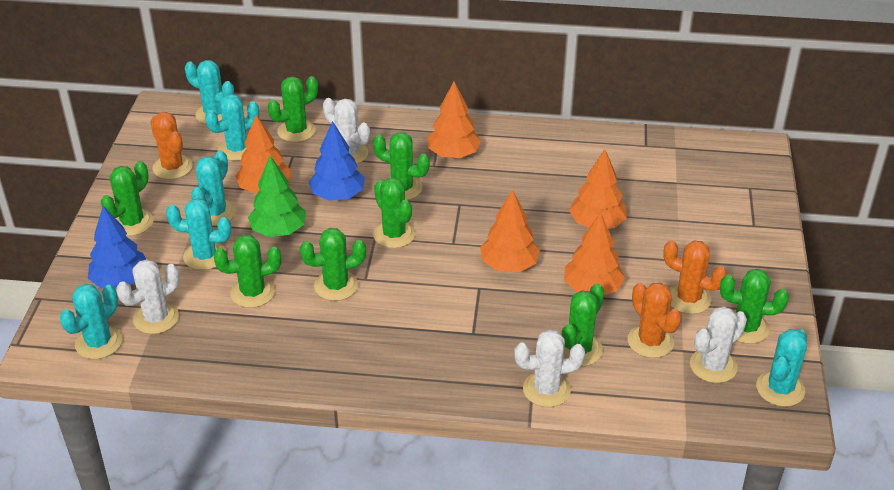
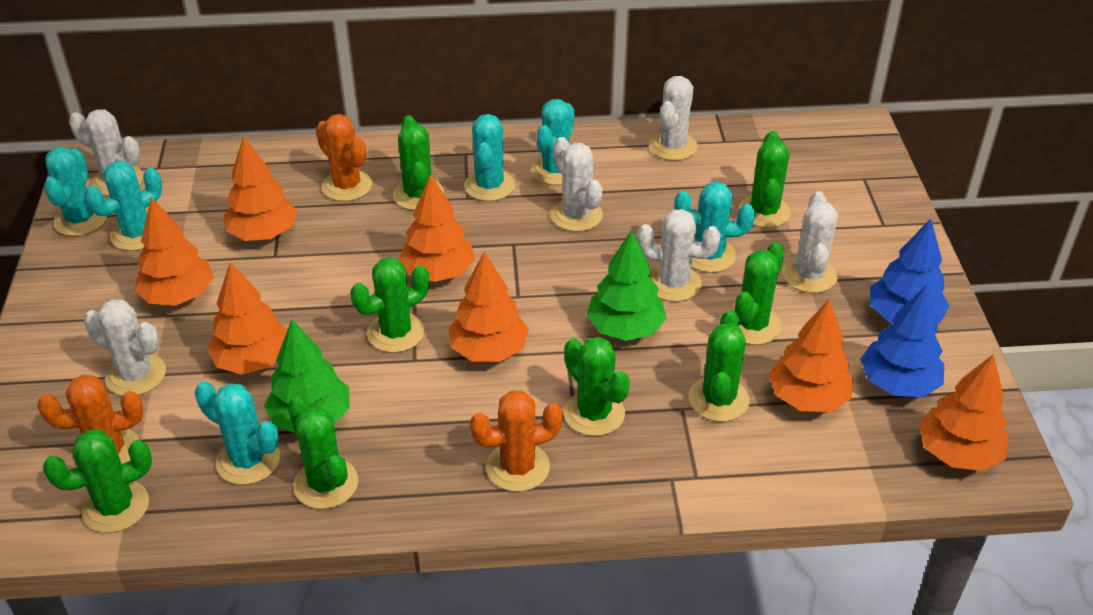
green tree: [248,156,306,237] = 1 -> [264,319,349,434] [586,230,667,341] = 2
orange tree: [235,115,291,194] [428,82,481,158] [480,189,540,272] [564,212,625,295] [569,149,627,229] = 5 -> [134,198,214,306] [207,262,288,375] [223,136,297,241] [399,174,475,282] [448,251,529,362] [769,299,853,412] [919,354,1009,471] = 7
white cactus: [116,259,179,334] [323,98,370,164] [514,330,585,407] [690,306,747,383] = 4 -> [69,109,143,196] [84,299,166,396] [551,137,603,232] [637,209,721,302] [649,76,698,161] [782,191,838,293] = 6

